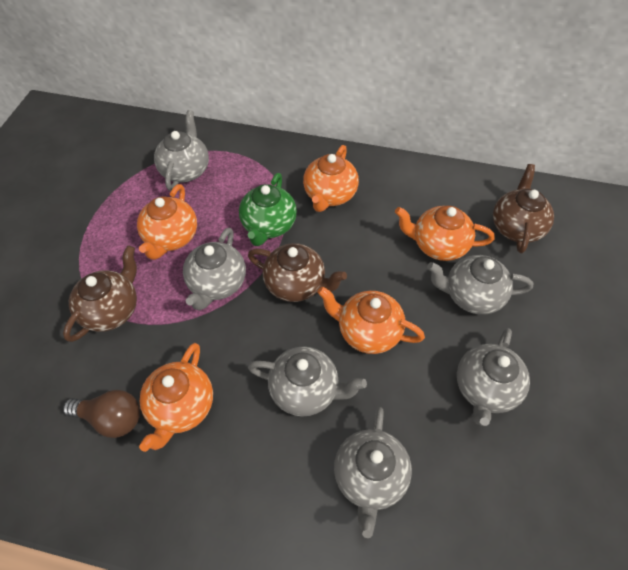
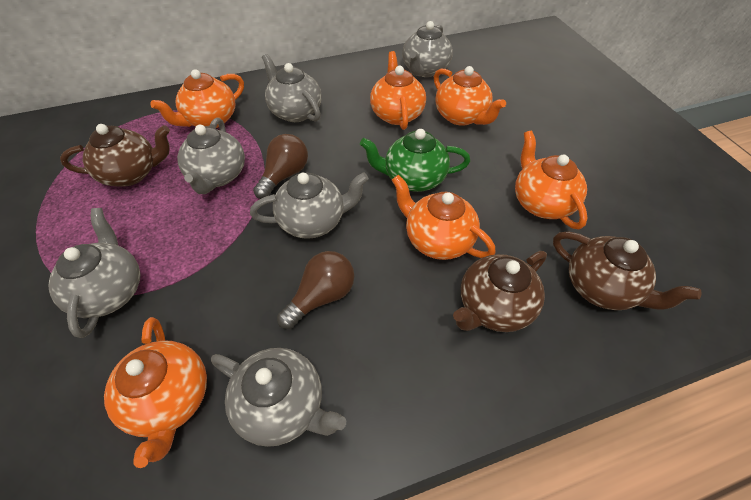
brown light bulb: [63,390,140,438] = 1 -> [253,134,308,199] [277,251,354,329] = 2
orange teapot: [137,184,197,260] [139,343,213,452] [303,145,359,212] [318,287,425,354] [395,206,495,261] = 5 -> [104,317,207,468] [151,69,244,128] [370,51,426,130] [392,175,496,260] [434,66,506,126] [515,130,588,229] = 6

